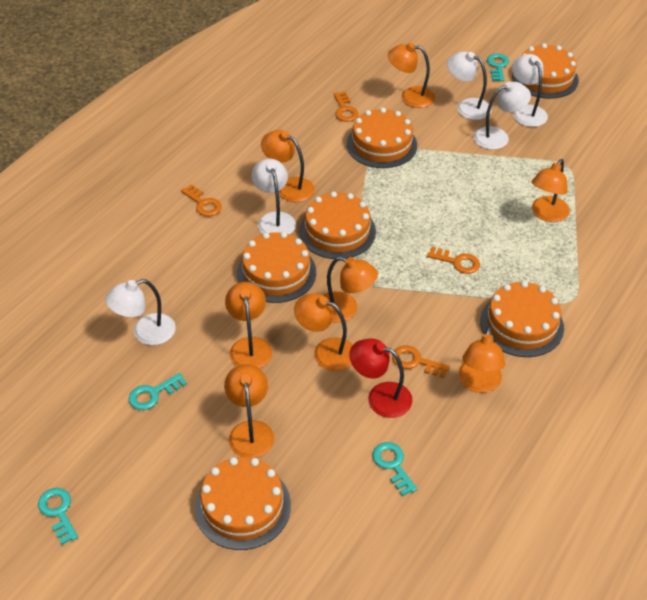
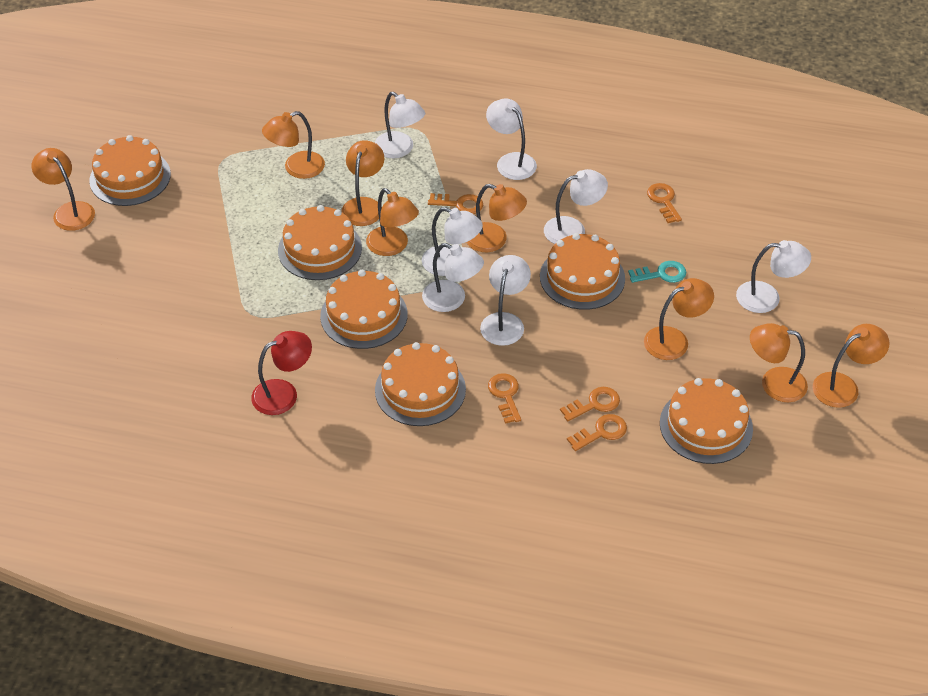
orange key: [181,184,222,216] [334,92,359,122] [392,345,450,378] [427,247,480,274] = 4 -> [428,193,483,214] [488,373,521,424] [560,387,620,421] [567,414,627,451] [647,183,682,223] = 5
turquoise key: [38,488,78,545] [129,373,187,410] [372,442,417,496] [487,53,509,81] = 4 -> [628,261,686,283] = 1
white lamp: [105,279,176,345] [252,159,296,234] [447,52,491,120] [473,81,531,150] [512,54,548,127] = 5 -> [375,92,425,158] [422,207,483,276] [422,243,484,312] [480,255,531,346] [486,98,537,180] [544,169,608,244] [736,240,811,313] = 7

